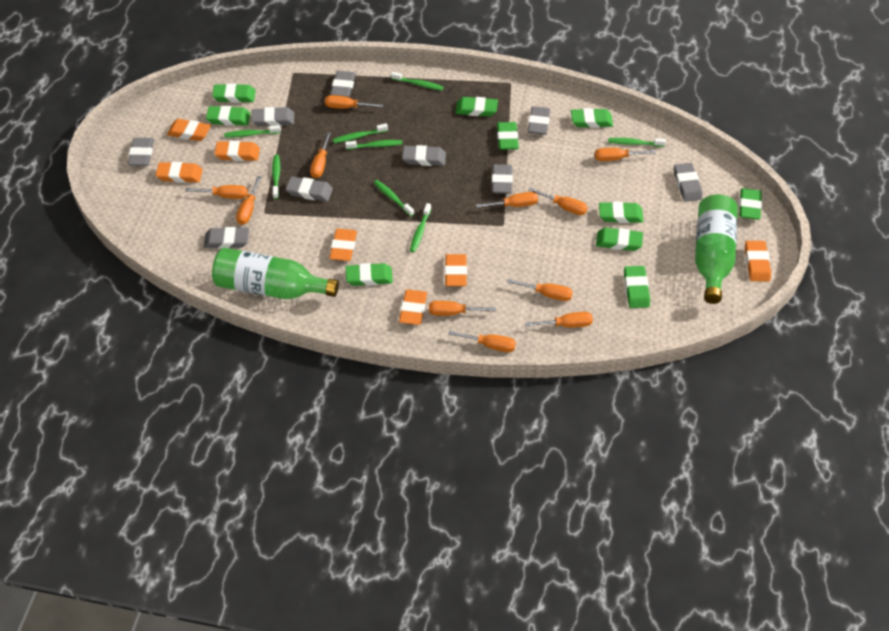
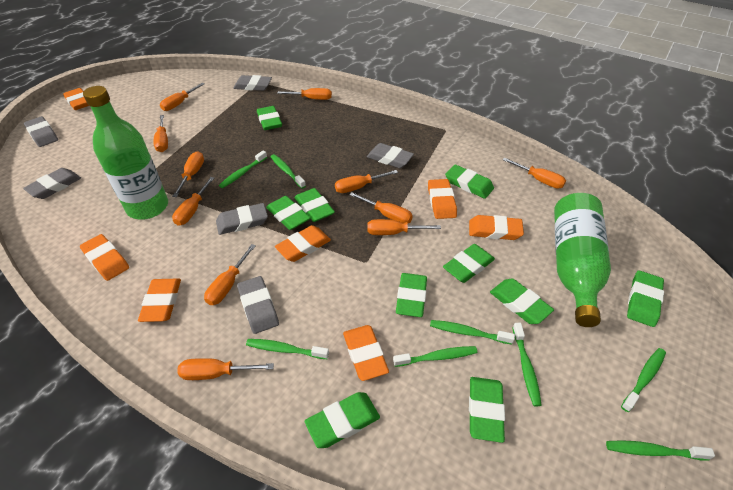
grey eraser: [128,138,154,166] [204,227,249,249] [252,107,294,127] [286,176,333,202] [330,71,356,97] [402,145,446,166] [492,164,513,194] [528,106,550,135] [674,163,703,202] = 9 -> [23,168,81,199] [24,116,58,147] [216,203,268,235] [233,75,272,91] [237,276,279,334] [367,143,414,168] = 6

